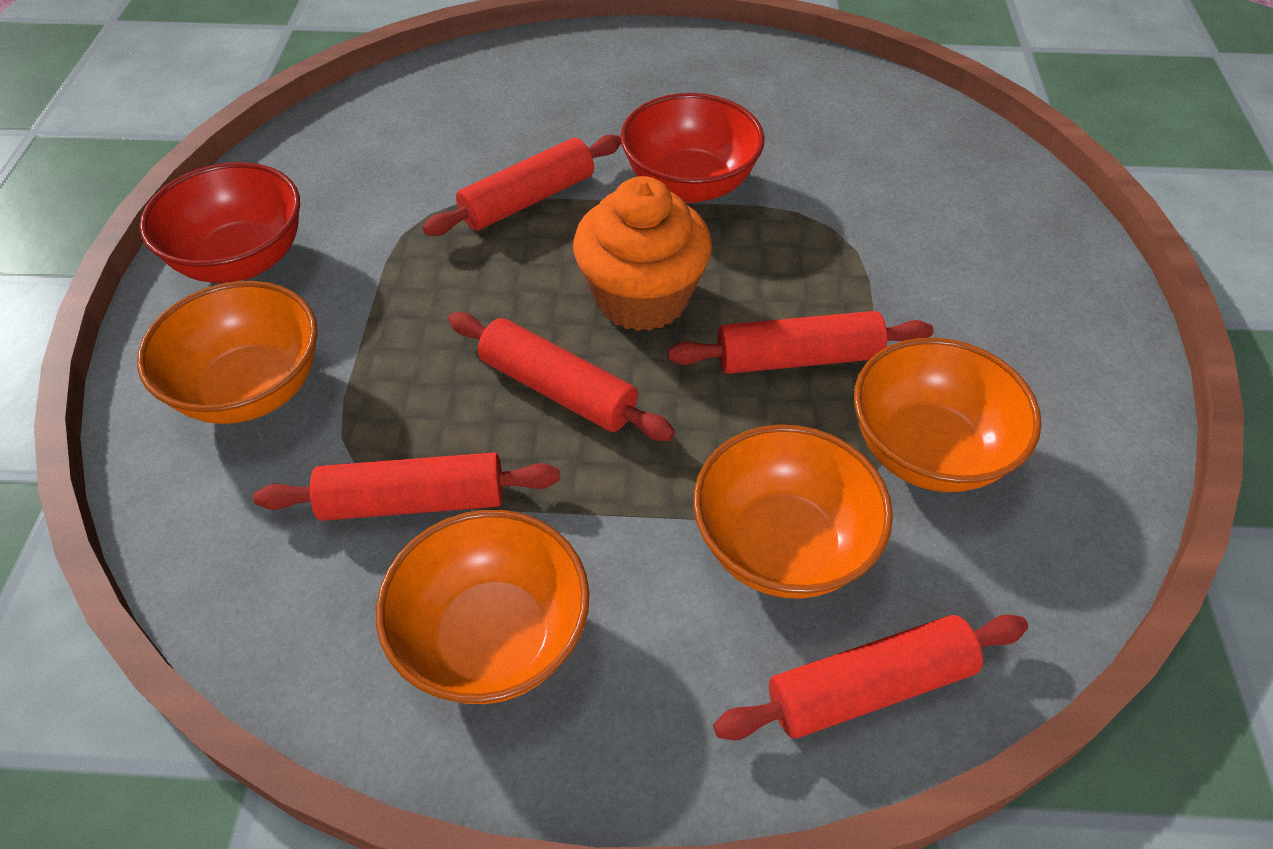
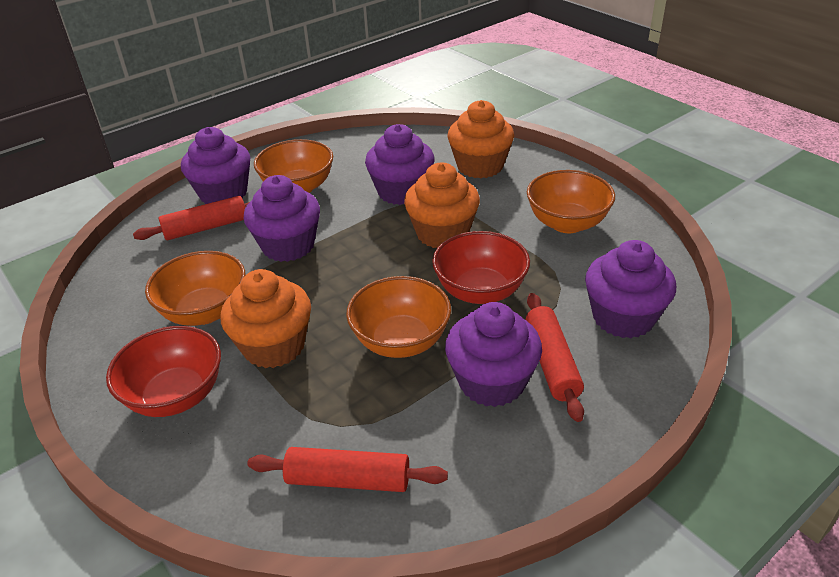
orange cupcake: [573,176,712,331] = 1 -> [220,269,311,368] [404,163,480,248] [448,100,514,178] = 3
purple cupcake: none = 0 -> [181,127,250,204] [244,175,320,262] [365,124,435,205] [445,302,542,407] [585,240,676,338] = 5
red rolling pin: [253,452,560,521] [423,135,621,236] [448,312,675,441] [668,311,933,374] [713,615,1028,740] = 5 -> [133,196,249,240] [247,447,448,492] [526,293,584,422] = 3

